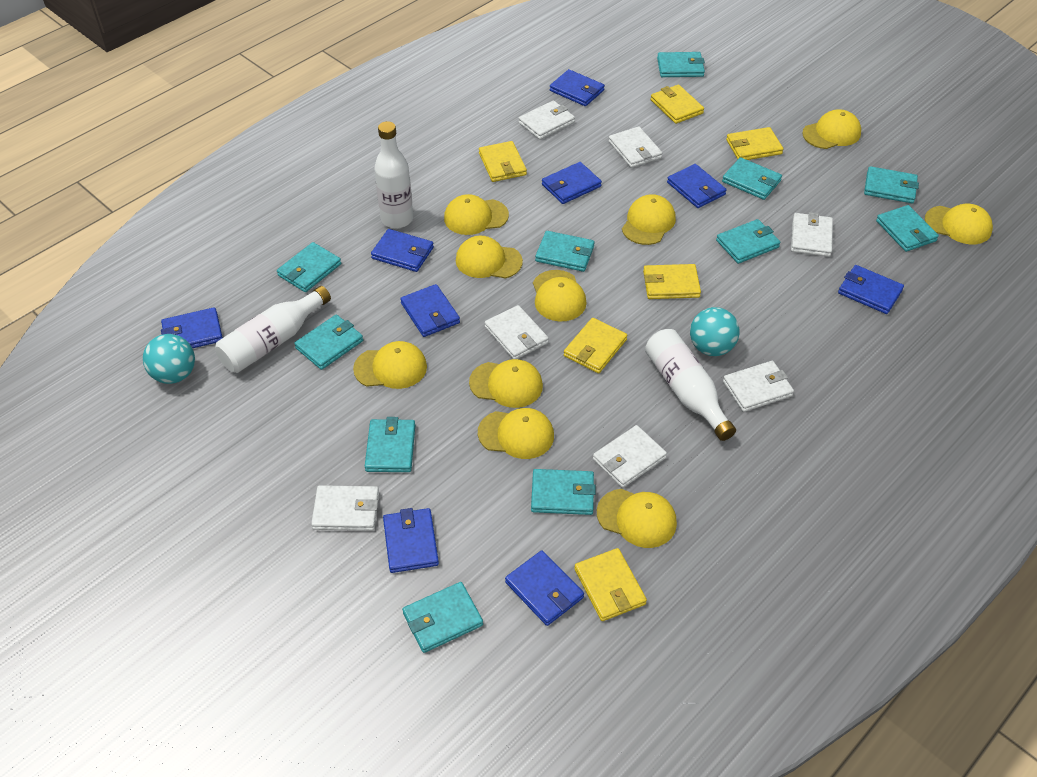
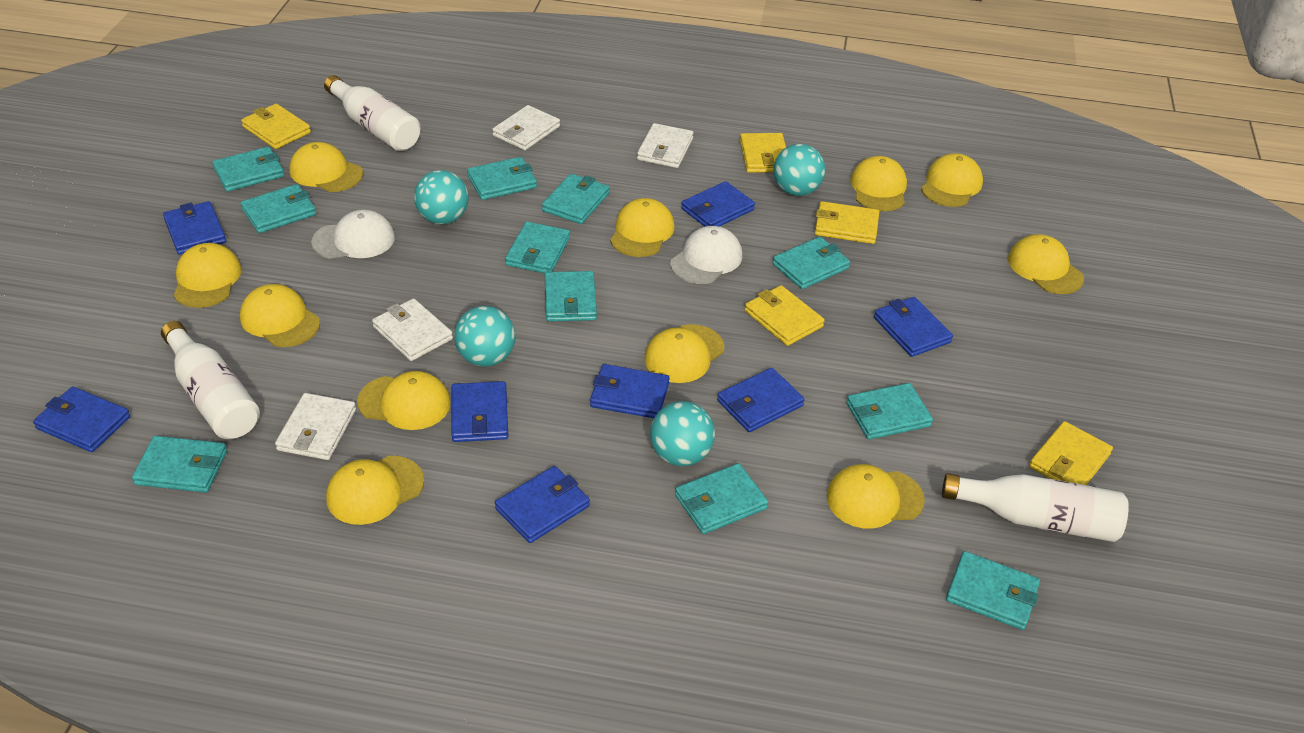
blue wallet: [161,307,223,348] [371,229,434,272] [383,508,439,573] [400,284,460,337] [505,550,584,626] [542,162,602,204] [550,69,605,106] [667,164,727,208] [838,265,904,314] = 9 -> [33,387,130,452] [163,201,226,254] [452,381,508,442] [495,466,590,543] [590,364,670,418] [681,181,755,227] [717,368,805,432] [874,297,953,357] = 8
turquoise ball: [143,334,195,384] [690,307,740,356] = 2 -> [414,170,469,224] [454,306,515,367] [650,401,715,466] [773,144,825,196] = 4
white cap: none = 0 -> [311,210,395,259] [670,226,742,284] = 2
white wallet: [311,485,379,531] [485,305,549,359] [518,100,575,140] [593,425,667,488] [608,126,662,168] [723,361,794,412] [791,212,833,257] = 7 -> [275,393,356,460] [372,298,453,361] [492,105,560,150] [637,123,694,168] = 4
yellow cap: [353,341,427,389] [444,194,509,235] [456,236,523,279] [469,359,543,408] [478,408,554,459] [533,270,587,321] [597,489,677,548] [622,194,676,245] [802,109,861,149] [925,204,993,244] = 10 -> [174,243,242,308] [240,284,320,347] [289,142,363,192] [326,456,424,525] [357,371,451,430] [610,198,675,257] [644,324,724,383] [826,464,925,529] [850,156,907,211] [921,153,983,207] [1008,234,1084,294] = 11
yellow wallet: [479,141,527,182] [564,318,627,373] [574,548,647,621] [643,264,701,299] [651,85,704,124] [726,127,783,160] = 6 -> [241,104,311,149] [740,133,786,173] [744,285,825,346] [815,201,879,244] [1029,421,1113,485] = 5

